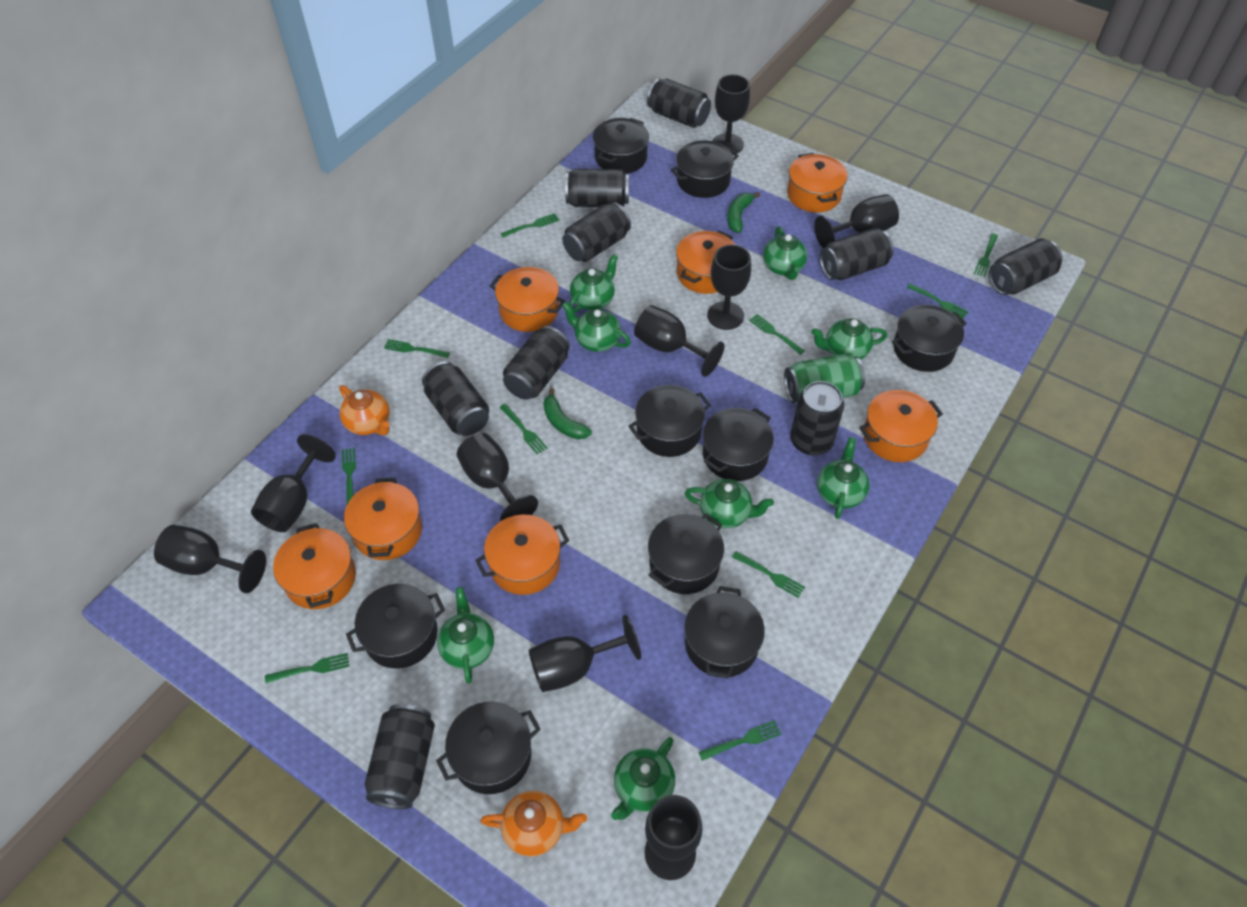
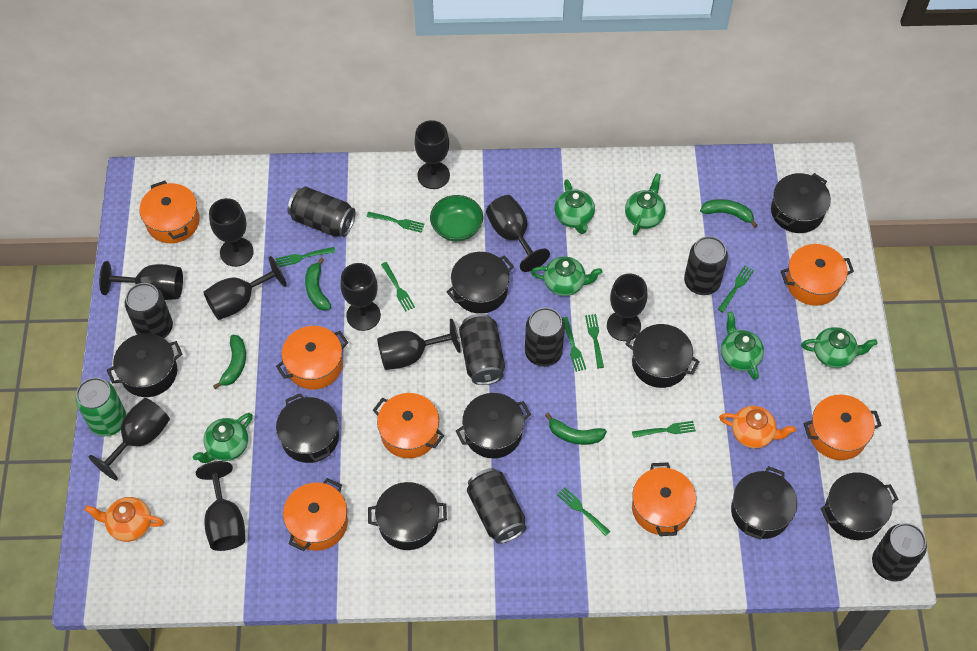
black can: [365,704,435,809] [422,361,489,436] [503,326,570,400] [562,202,631,262] [565,169,629,207] [647,79,711,128] [790,381,844,456] [820,228,894,280] [988,239,1063,295] = 9 -> [125,283,173,338] [288,187,356,237] [459,314,505,385] [467,468,527,544] [525,307,565,367] [684,236,728,295] [872,523,927,582] = 7
black goblet: [154,525,266,593] [251,434,336,532] [456,433,538,522] [528,615,641,692] [634,305,724,377] [645,795,703,880] [707,245,751,330] [712,74,750,155] [814,194,899,248] = 9 -> [88,398,170,480] [99,261,183,300] [196,461,245,551] [203,256,287,320] [209,198,254,267] [340,263,381,331] [377,319,461,370] [414,120,450,189] [486,195,550,272] [607,274,648,341] = 10
green banana: [543,388,592,439] [727,192,760,233] = 2 -> [213,335,246,389] [305,258,331,311] [545,413,607,445] [700,199,758,228] = 4
green bowl: none = 0 -> [430,195,483,241] = 1
green fork: [265,653,349,683] [342,448,356,504] [384,339,450,358] [500,404,548,454] [501,213,559,238] [699,720,781,761] [732,551,805,598] [749,314,804,355] [907,284,968,319] [974,233,998,277] = 10 -> [276,247,335,267] [366,212,425,233] [381,262,415,312] [557,487,611,536] [562,317,586,372] [585,314,604,368] [632,421,696,438] [718,266,754,312] = 8
green teapot: [437,587,494,684] [562,301,631,352] [569,254,618,312] [611,737,675,820] [685,479,774,528] [763,226,807,280] [811,318,887,360] [817,437,869,519] = 8 -> [193,413,253,463] [531,256,602,296] [554,179,595,234] [625,173,666,235] [721,311,764,380] [801,327,878,368] = 6

